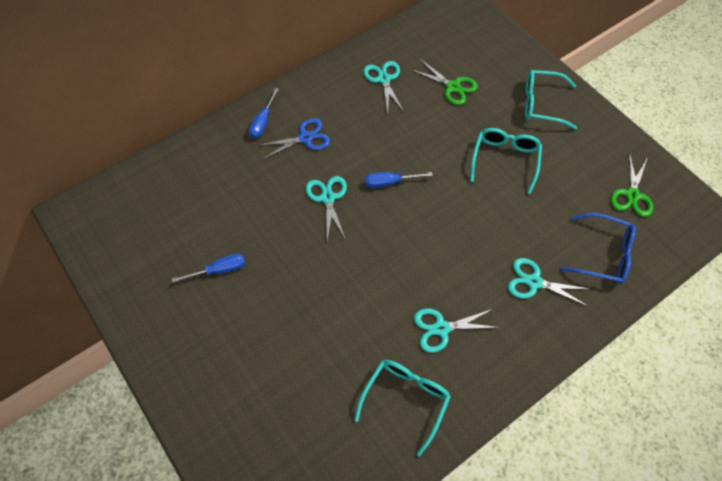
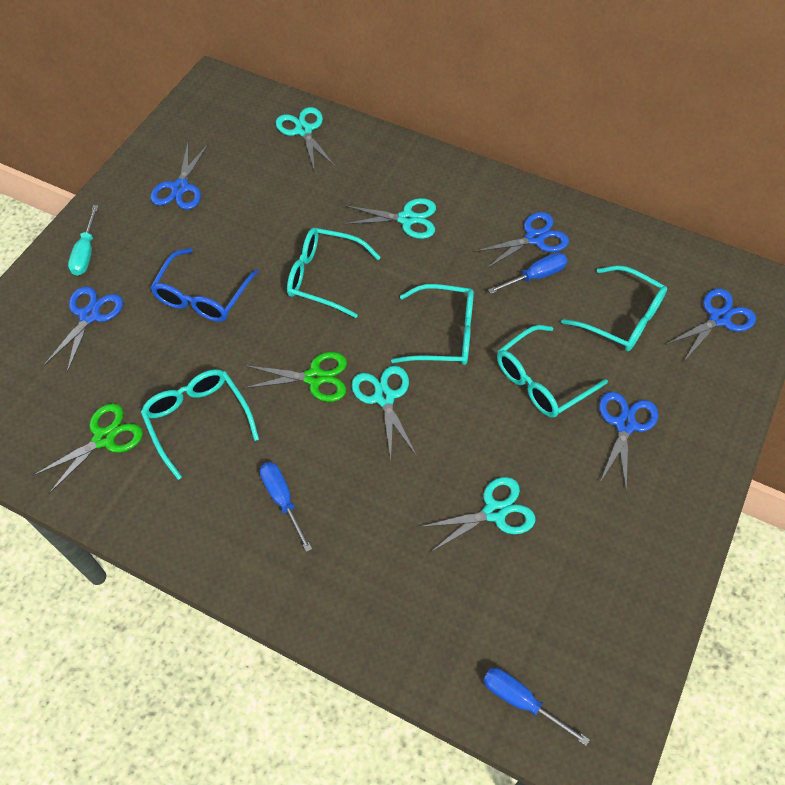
blue scissors: [257,118,330,160] = 1 -> [44,286,123,372] [150,143,208,210] [474,212,569,269] [599,392,658,490] [665,289,756,361] = 5
turquoise glasses: [354,360,451,457] [470,128,542,194] [525,70,577,130] = 3 -> [141,369,259,480] [287,228,381,318] [391,284,474,365] [497,325,608,418] [561,265,667,351] = 5
turquoise screwdriver: none = 0 -> [68,205,99,276] = 1

